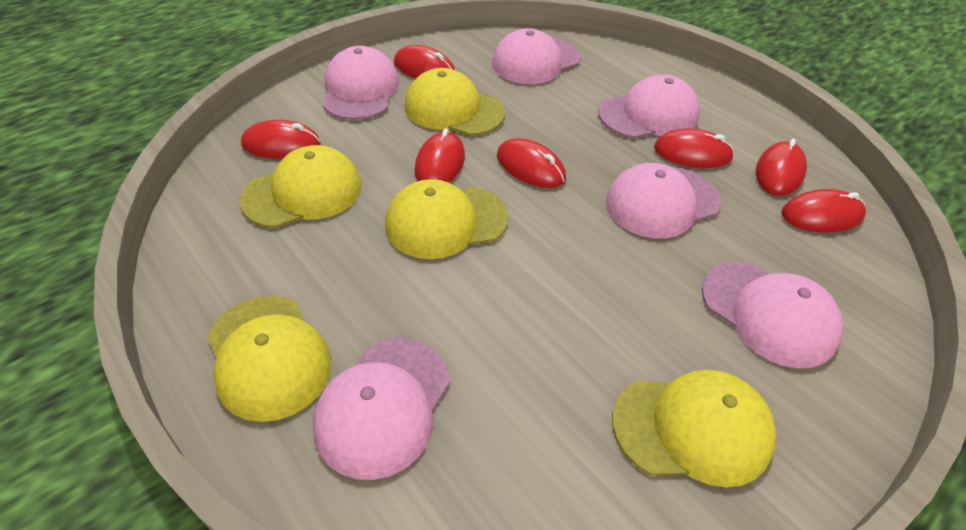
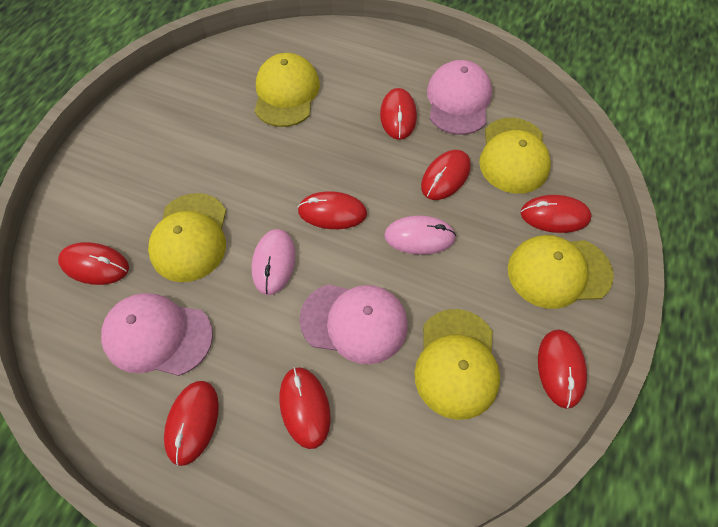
pink cap: [313,338,450,480] [322,46,399,120] [492,28,581,84] [598,74,700,138] [606,163,721,238] [702,262,843,368] = 6 -> [101,293,213,376] [299,284,408,364] [427,60,492,135] = 3
pink mouse: none = 0 -> [252,229,296,295] [384,215,456,255] = 2
red mouse: [241,120,321,159] [394,45,455,78] [415,129,465,183] [497,138,566,188] [654,128,734,168] [756,139,807,196] [781,189,866,232] = 7 -> [58,242,129,285] [164,381,219,466] [279,367,331,449] [297,191,367,229] [380,88,417,140] [421,150,471,200] [520,195,592,233] [538,330,587,409] = 8

